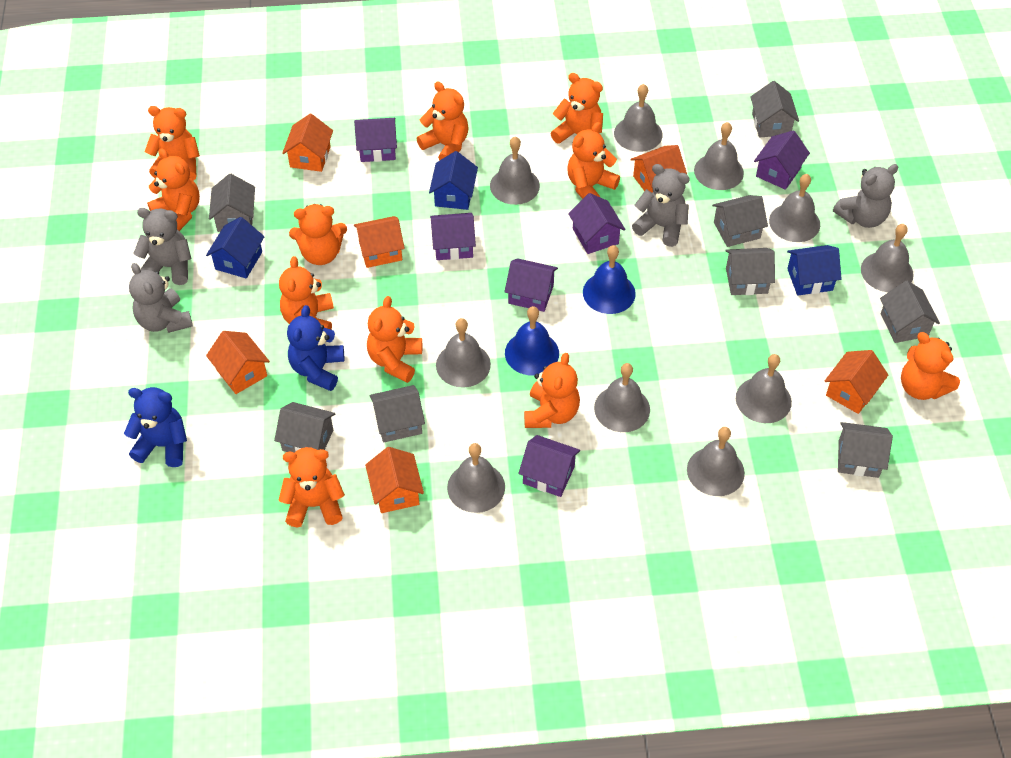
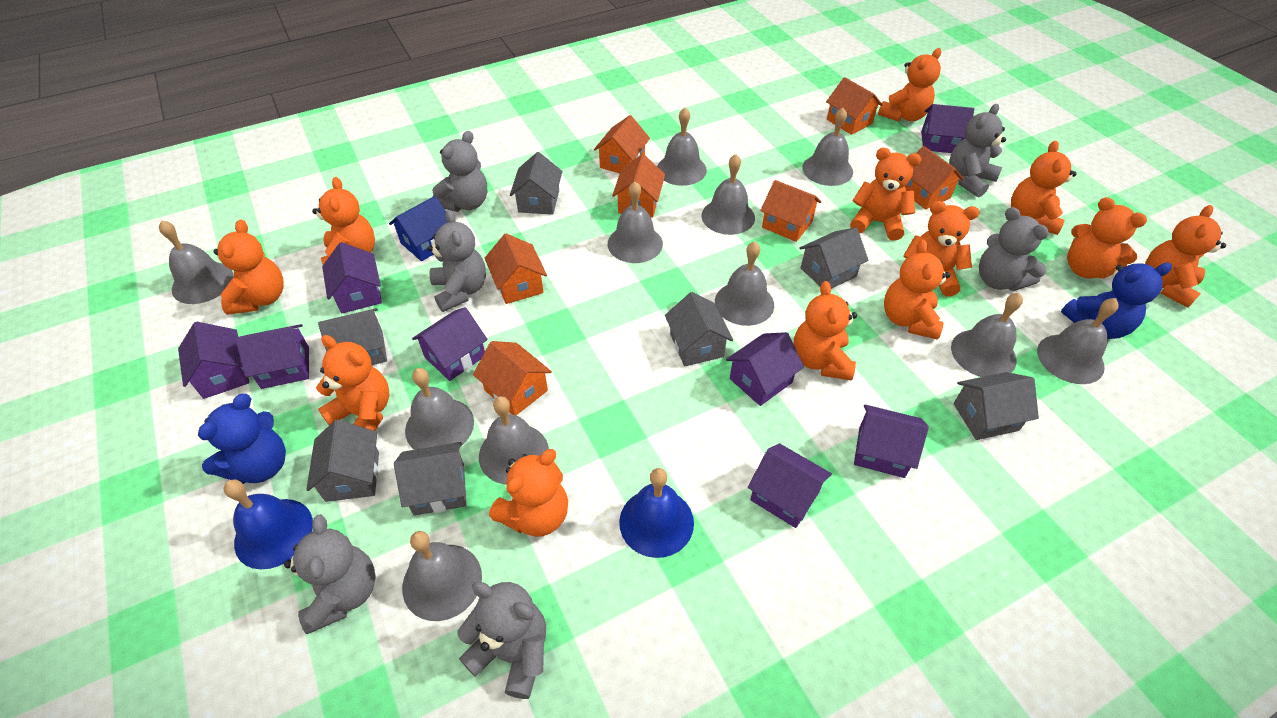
blue house: [206,217,265,278] [429,151,478,210] [787,245,842,296] = 3 -> [389,196,448,261] = 1
grey bell: [436,318,491,388] [447,443,505,513] [490,136,540,205] [594,363,650,432] [614,84,663,152] [687,427,745,496] [694,122,744,190] [736,354,792,423] [769,174,820,242] [861,224,914,292] = 10 -> [159,220,234,304] [402,531,482,621] [405,368,474,450] [479,396,549,485] [608,181,663,263] [657,108,707,186] [701,154,755,235] [715,241,774,326] [802,108,853,186] [951,293,1023,377] [1037,298,1119,384] = 11
grey house: [209,174,255,232] [274,402,335,453] [370,385,425,443] [712,195,768,247] [725,248,775,295] [750,81,799,138] [838,422,893,478] [880,281,940,343] = 8 -> [306,420,379,502] [318,308,387,365] [394,442,467,516] [510,152,562,215] [665,292,733,366] [799,227,868,289] [953,372,1039,440] = 7
grey teddy bear: [129,263,193,333] [133,208,192,285] [632,164,690,247] [833,164,898,228] = 4 -> [284,514,376,634] [428,210,486,312] [432,131,487,212] [457,581,546,699] [949,104,1006,198] [979,207,1049,291] = 6
orange house: [206,331,270,394] [282,114,333,172] [354,216,405,268] [365,447,424,513] [631,145,687,193] [825,350,888,414] = 6 -> [473,341,552,415] [485,233,547,304] [594,115,650,174] [612,154,665,218] [760,180,821,242] [826,77,883,135] [905,146,964,210] = 7
orange teddy bear: [144,106,200,181] [147,148,200,231] [278,447,345,527] [279,256,334,329] [289,204,347,265] [367,296,422,383] [417,81,469,161] [524,353,580,428] [551,73,603,143] [567,122,620,199] [901,332,960,400] = 11 -> [213,220,284,315] [312,177,375,265] [316,335,389,431] [489,449,568,537] [794,281,857,381] [850,148,921,241] [878,48,941,122] [884,240,950,340] [903,201,979,297] [1011,141,1077,235] [1067,197,1147,279] [1145,205,1226,308] = 12
purple house: [354,118,397,162] [430,213,476,260] [504,258,558,312] [518,435,580,497] [568,193,626,254] [754,130,810,190] = 6 -> [178,322,249,399] [235,324,309,389] [322,242,382,313] [412,307,488,381] [726,332,804,406] [748,443,832,528] [854,404,929,478] [921,104,974,153] = 8

